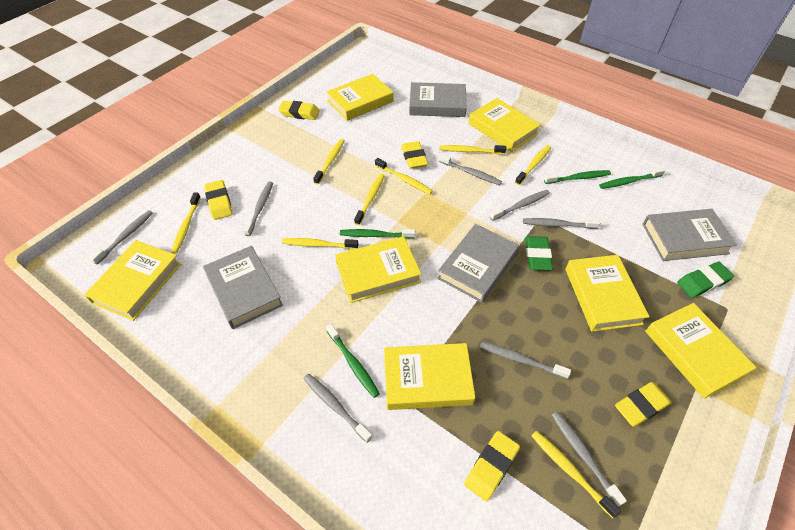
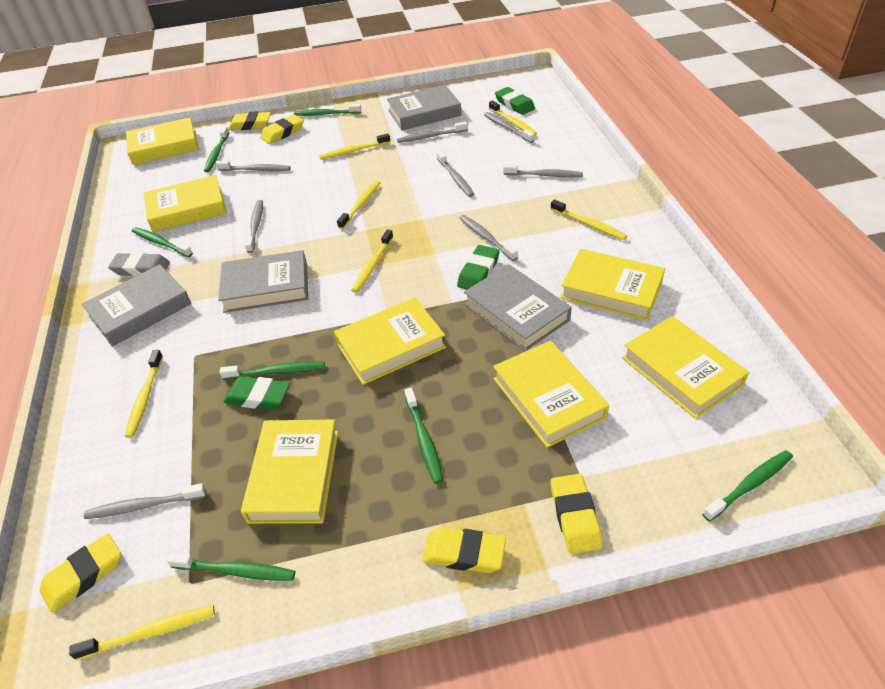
green eraser: [525,236,553,270] [677,262,734,298] = 2 -> [223,376,290,410] [457,245,499,289] [495,87,535,115] = 3
green toothbrush: [326,324,380,398] [340,229,415,239] [544,170,611,184] [599,167,666,189] = 4 -> [132,227,193,257] [167,553,295,581] [204,126,229,172] [220,361,325,380] [294,104,361,116] [405,387,443,484] [702,450,793,521] = 7
grey eraser: none = 0 -> [108,252,170,277] = 1
yellow toothbrush: [171,192,201,254] [282,238,358,249] [313,139,345,185] [354,174,384,225] [375,158,433,194] [439,145,506,154] [515,145,551,185] [531,431,621,518] = 8 -> [69,605,215,660] [125,350,163,438] [319,134,390,160] [337,181,381,229] [351,229,393,293] [489,101,537,136] [551,199,627,240] = 7

